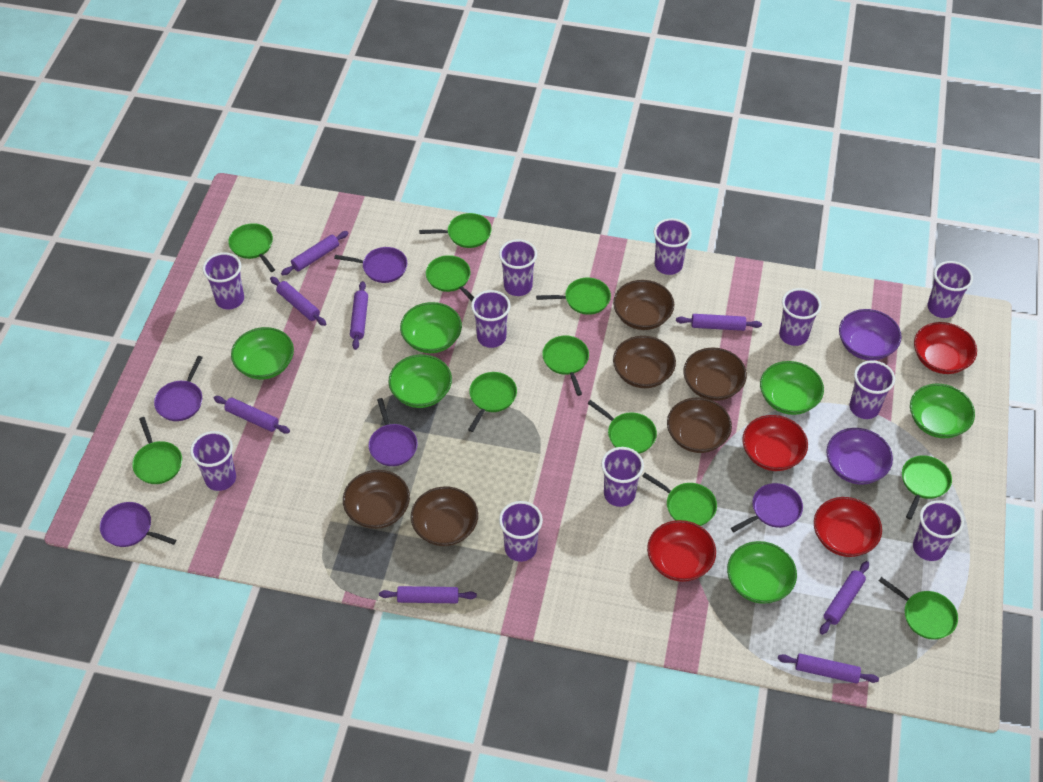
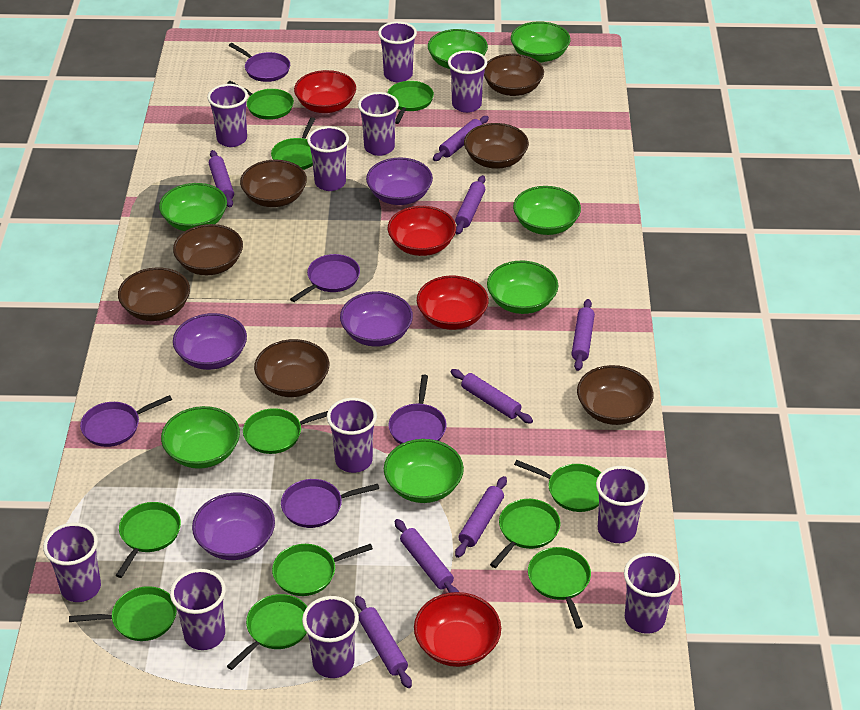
brown bowl: [343,470,410,529] [411,487,478,546] [613,280,674,330] [613,336,676,388] [667,398,732,453] [683,347,747,401] = 6 -> [118,267,190,321] [173,224,243,275] [240,160,307,207] [254,339,330,397] [464,123,529,169] [484,54,544,96] [577,365,654,425] = 7
green bowl: [231,327,294,379] [388,355,452,408] [400,302,462,353] [727,541,797,604] [760,361,824,415] [910,384,975,438] = 6 -> [159,183,227,231] [161,406,240,469] [384,439,464,503] [428,29,488,69] [487,261,558,314] [511,21,571,62] [513,186,581,235] = 7
purple bowl: [826,428,893,485] [839,309,902,360] = 2 -> [173,313,247,370] [192,493,275,560] [340,291,413,347] [366,158,433,205] = 4

